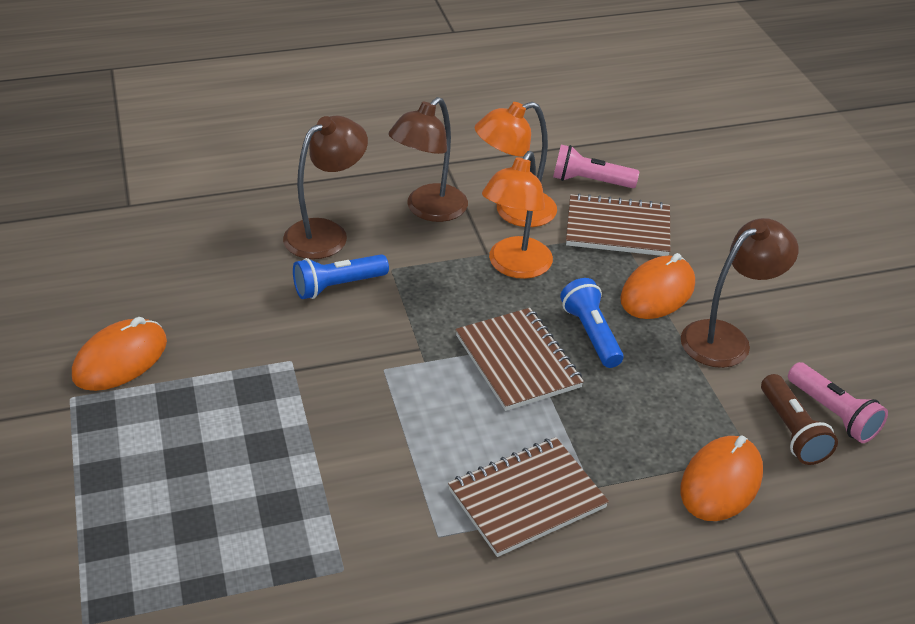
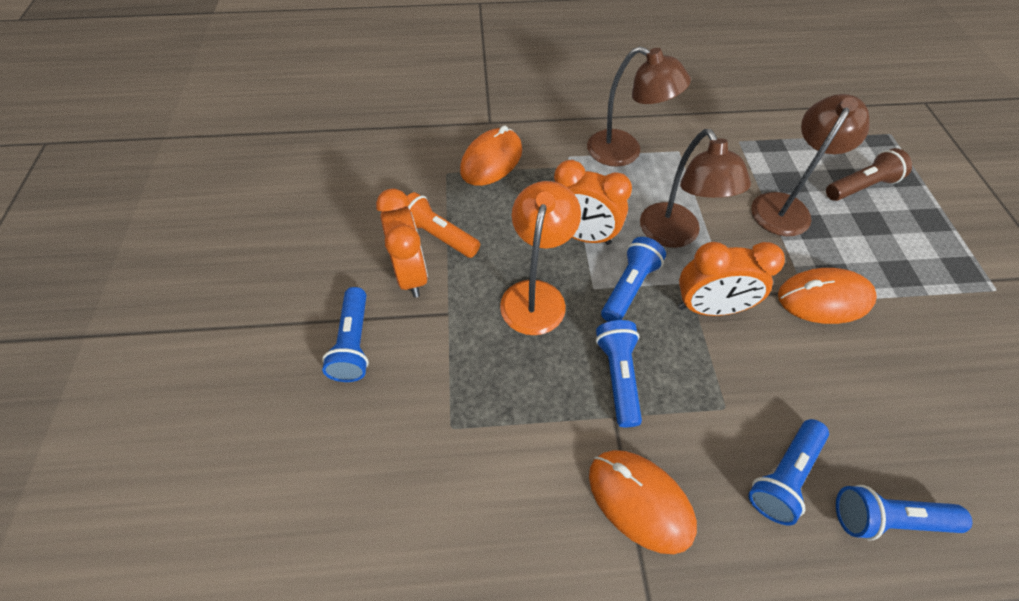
blue flashlight: [293,254,389,299] [560,278,624,368] = 2 -> [322,287,369,382] [596,320,642,427] [601,237,666,322] [748,419,829,525] [836,485,972,540] = 5
brown notebook: [448,437,609,557] [455,308,584,411] [566,193,670,256] = 3 -> none = 0
orange clock: none = 0 -> [376,189,428,298] [554,160,632,245] [678,242,785,316] = 3
orange flashlight: none = 0 -> [407,192,480,258] = 1
orange lamp: [475,102,557,227] [482,151,553,279] = 2 -> [500,181,581,335] = 1
pink flashlight: [553,145,639,188] [788,362,888,443] = 2 -> none = 0

